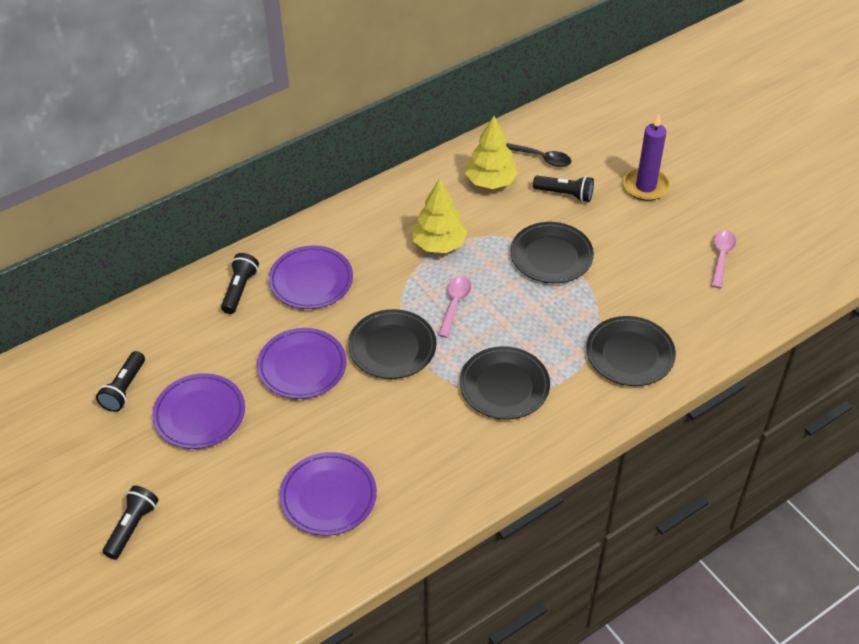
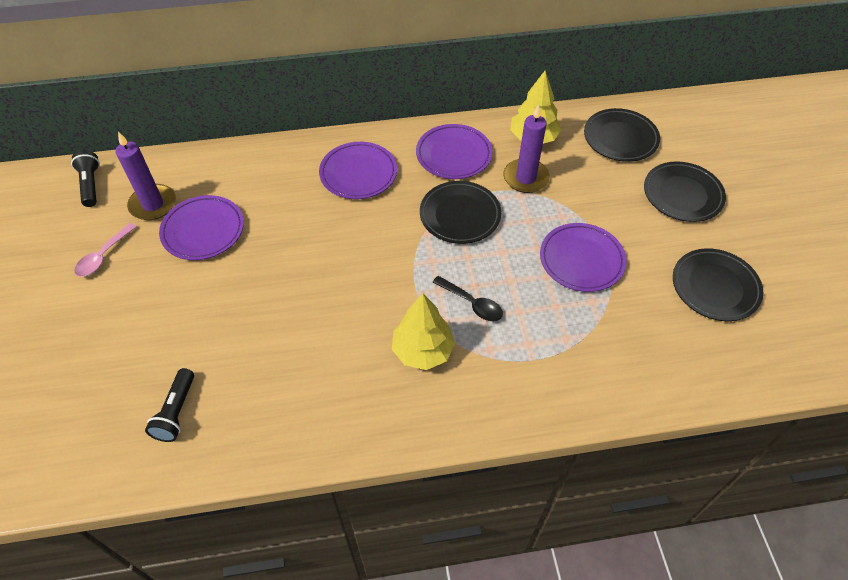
black flashlight: [96,351,145,412] [103,485,158,560] [221,253,259,314] [533,176,594,202] = 4 -> [71,150,100,207] [145,368,194,442] = 2
pink spoon: [438,276,471,338] [711,230,736,288] = 2 -> [74,223,137,277] = 1
purple candle: [623,114,670,201] = 1 -> [115,132,176,220] [504,104,550,193] = 2

